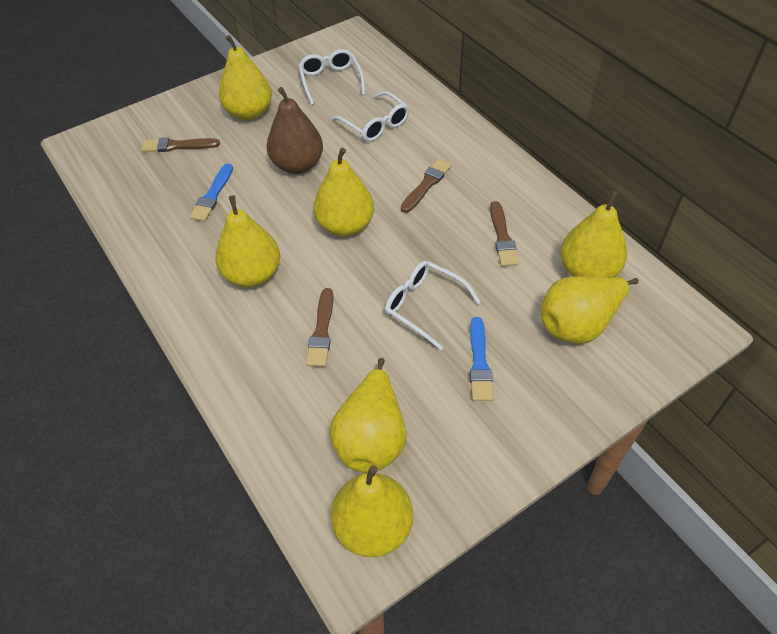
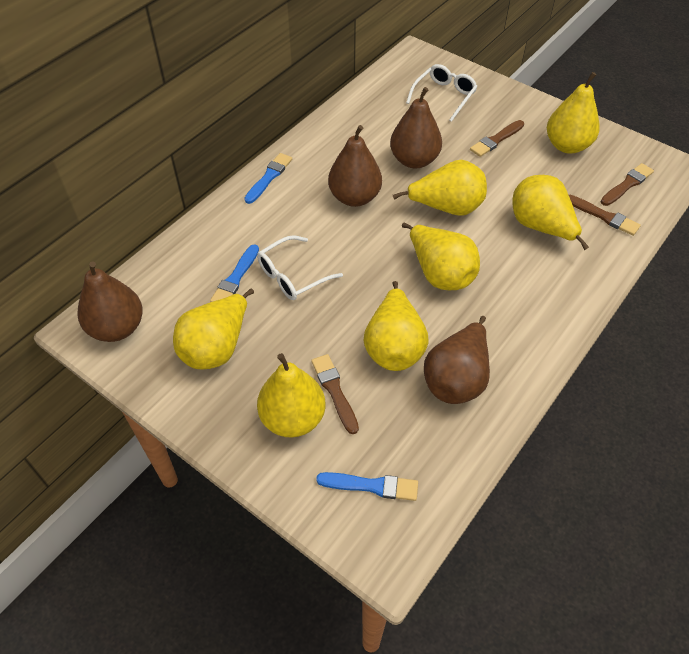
blue brush: [190,163,233,222] [470,317,494,401] = 2 -> [210,244,259,302] [244,153,292,204] [316,472,418,501] = 3
brown pear: [267,87,323,174] = 1 -> [78,261,143,342] [328,125,382,207] [390,87,442,169] [424,316,490,404] = 4
white glasses: [298,49,365,105] [332,91,409,142] [385,261,481,350] = 3 -> [257,235,343,300] [406,64,477,122] = 2

